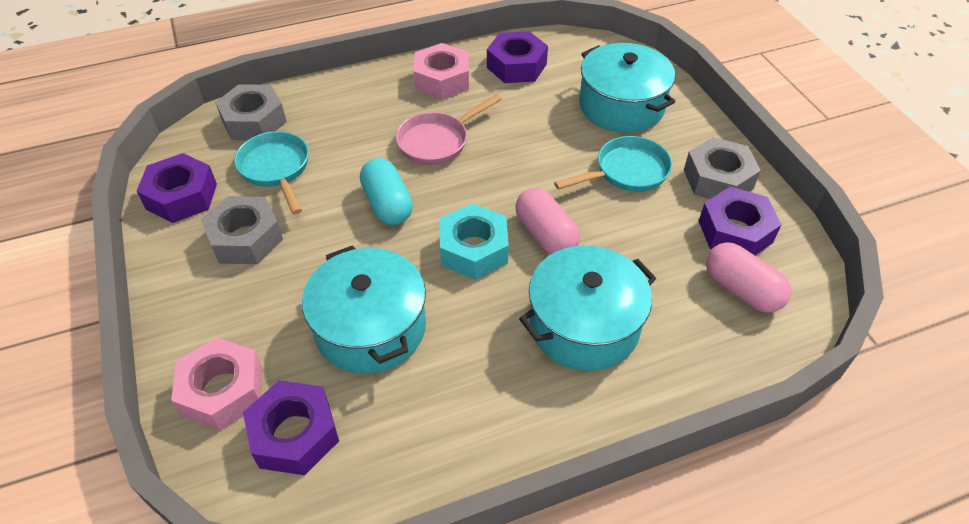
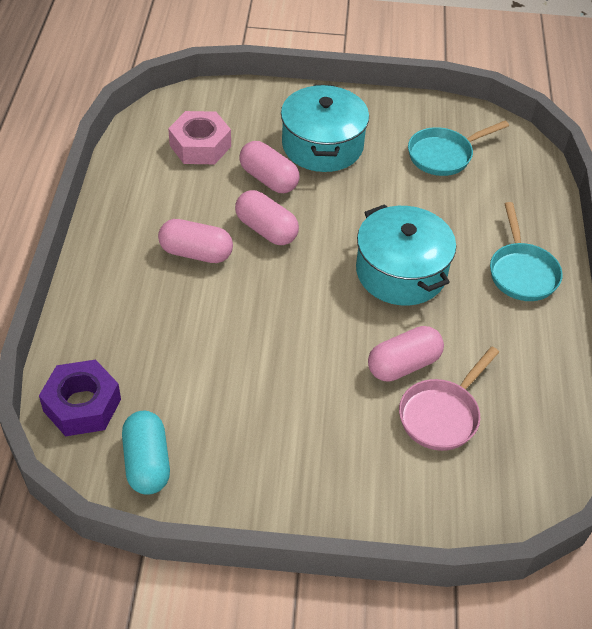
grey nut: [201,196,283,264] [215,84,287,140] [684,137,761,199] = 3 -> none = 0
pink capsule: [515,188,580,254] [706,242,791,313] = 2 -> [158,219,233,263] [235,190,299,245] [240,141,299,193] [368,326,444,382] = 4
pink nut: [171,337,262,431] [413,43,469,100] = 2 -> [168,111,231,164] = 1
purple nut: [137,153,217,223] [243,380,339,475] [487,31,548,83] [699,187,782,255] = 4 -> [39,360,121,437] = 1
turquoise nut: [440,203,509,280] = 1 -> none = 0
turquoise pot: [302,245,426,374] [519,245,656,371] [579,43,675,133] = 3 -> [281,85,369,172] [356,204,456,305] = 2

